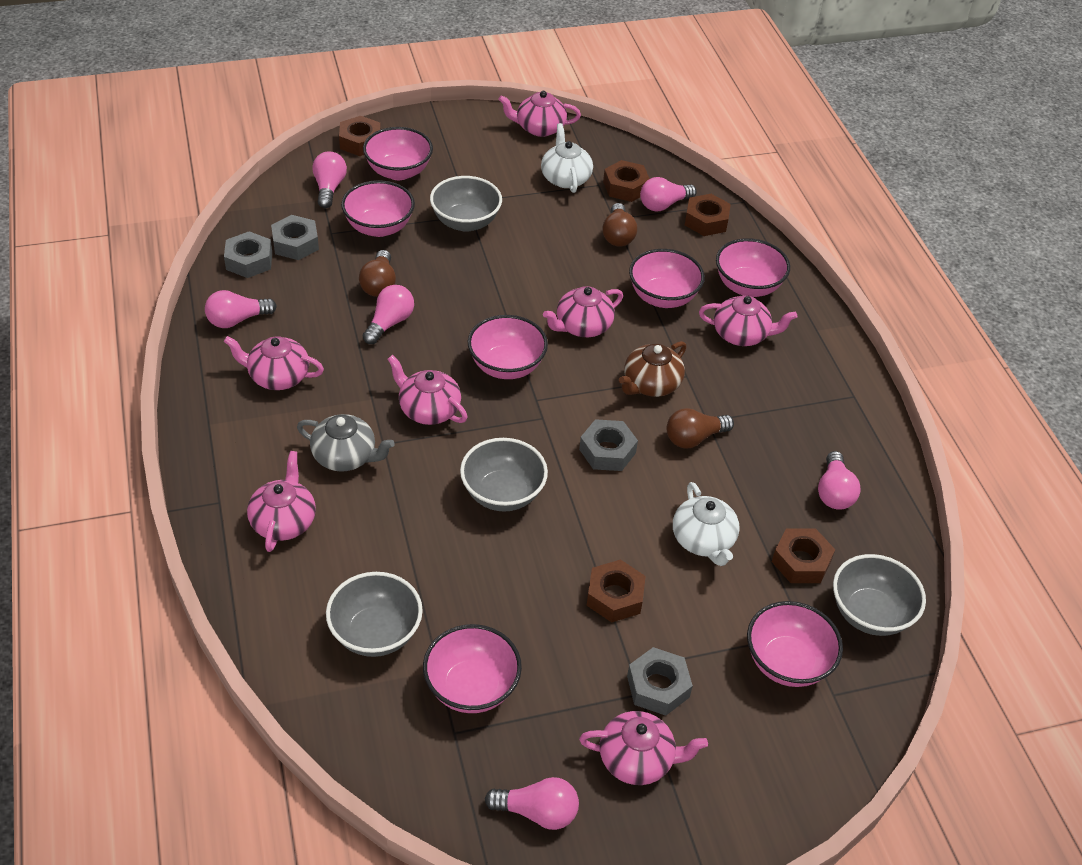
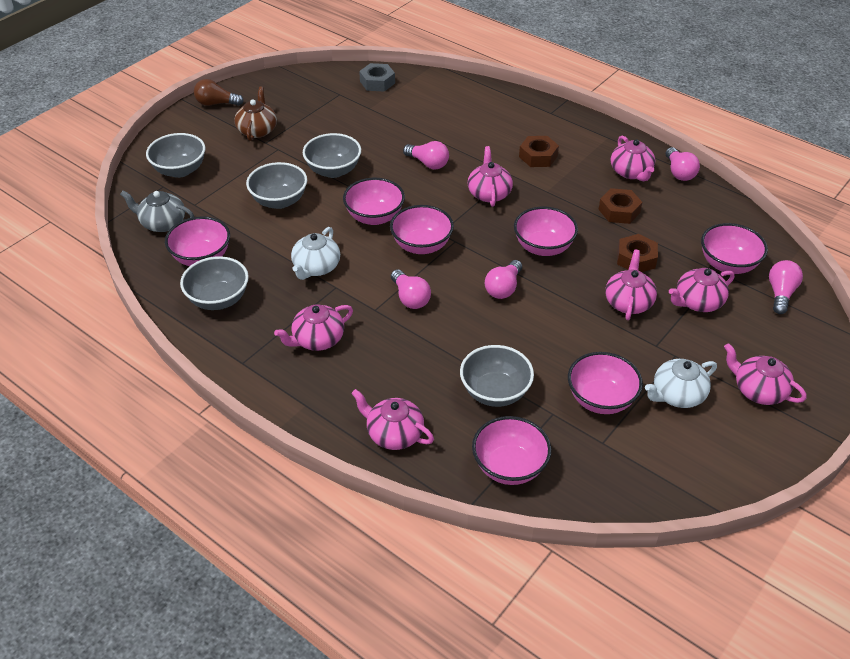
brown light bulb: [359,250,396,297] [602,203,637,247] [667,408,734,448] = 3 -> [194,79,244,106] = 1
brown nut: [339,116,381,156] [586,559,646,623] [603,160,650,202] [685,194,731,236] [772,528,835,583] = 5 -> [519,136,559,167] [598,188,642,224] [617,234,658,272] = 3
grey bowl: [326,572,423,657] [430,176,502,232] [460,438,548,511] [833,554,926,636] = 4 -> [146,133,205,178] [180,256,249,310] [246,162,307,209] [303,133,361,178] [460,345,534,407] = 5
grey nut: [224,231,272,278] [271,215,319,260] [579,419,638,471] [627,647,693,716] = 4 -> [359,63,395,92] = 1
pink light bulb: [205,290,277,328] [312,151,347,208] [363,285,414,344] [485,777,579,830] [640,177,697,211] [818,451,861,510] = 6 -> [391,269,431,309] [403,141,449,170] [485,260,522,299] [666,147,700,181] [769,260,803,314] = 5

